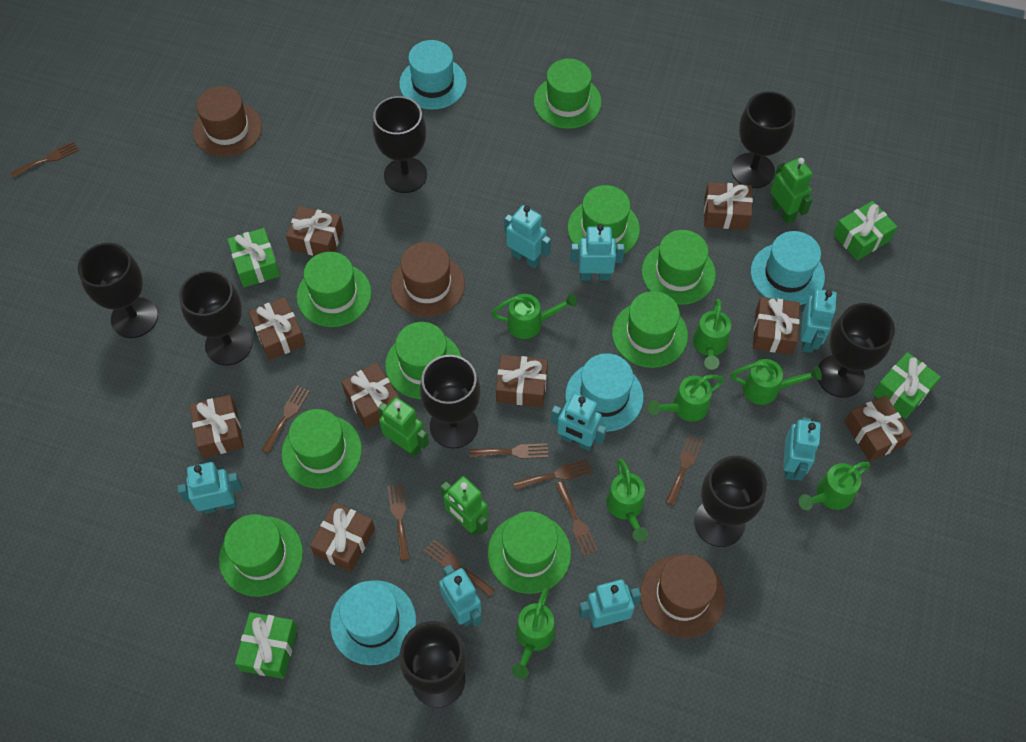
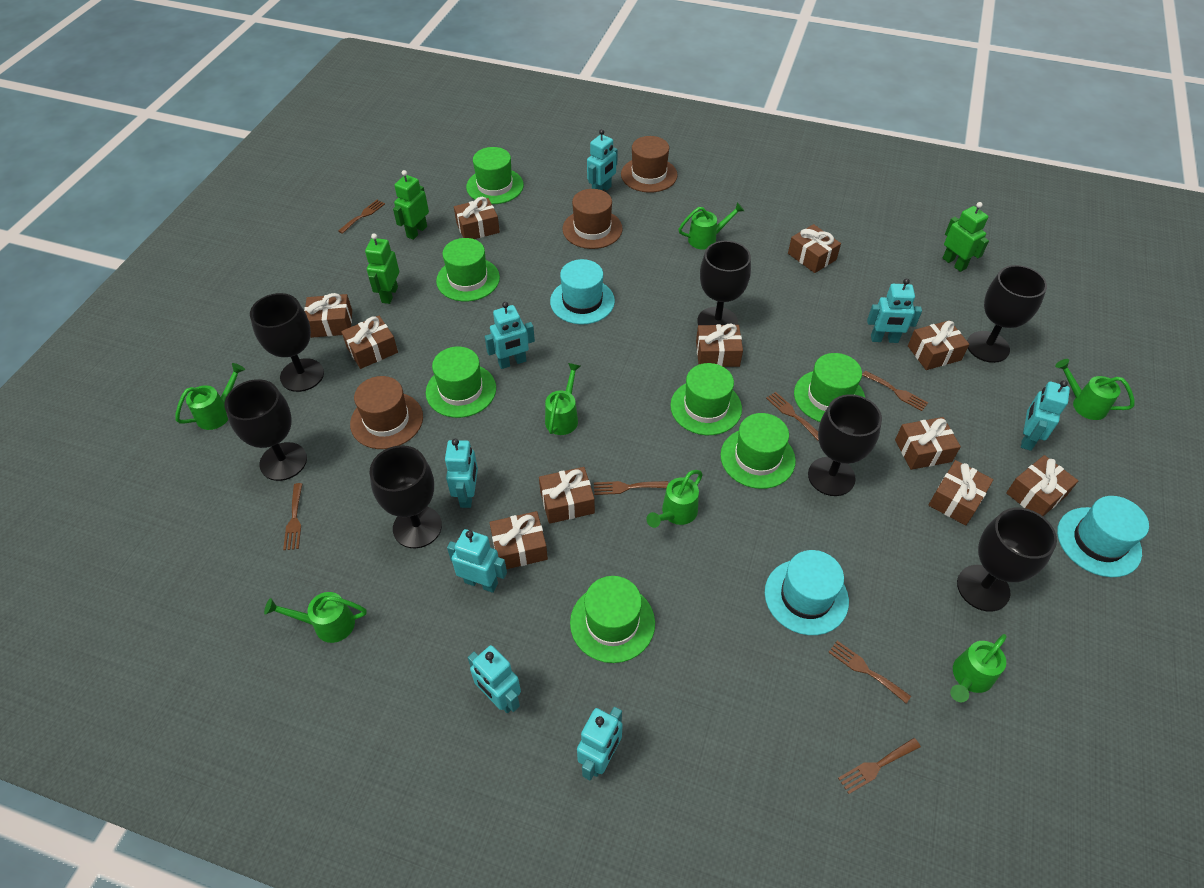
black goblet: [78,243,158,338] [179,270,253,365] [373,96,427,193] [399,621,467,708] [420,355,480,448] [694,456,767,547] [731,91,795,188] [817,303,895,398] = 8 -> [225,379,307,481] [250,293,324,392] [370,445,442,548] [697,241,751,325] [808,394,882,496] [957,508,1057,612] [967,265,1047,363] = 7
brown fork: [11,141,79,178] [262,386,310,453] [388,484,410,561] [424,539,495,597] [470,443,548,459] [513,459,592,490] [555,481,598,556] [665,435,703,506] = 8 -> [283,483,302,550] [338,200,385,234] [594,481,669,495] [766,392,819,440] [828,641,911,704] [838,738,921,794] [862,371,928,411] = 7
brown gift: [190,395,244,458] [248,297,306,360] [286,206,343,256] [310,502,375,572] [341,362,400,429] [496,355,548,407] [704,182,753,230] [753,297,800,354] [844,396,912,461] = 9 -> [304,293,352,338] [341,316,398,369] [454,197,500,239] [489,511,548,569] [539,467,595,524] [696,324,743,367] [788,224,841,273] [895,417,961,470] [908,320,969,370] [929,460,993,525] [1006,455,1078,516] = 11
green gift: [227,228,280,287] [235,612,298,679] [833,201,897,260] [873,352,941,419] = 4 -> none = 0
green hat: [219,514,303,597] [282,409,362,489] [297,252,371,327] [385,322,461,399] [488,511,571,594] [534,59,602,129] [568,185,640,254] [612,291,688,368] [642,230,716,305] = 9 -> [426,347,496,418] [436,238,500,302] [466,147,524,204] [570,576,655,663] [670,363,742,435] [720,413,796,489] [794,353,865,422] = 7
turquoise hat: [330,580,416,665] [399,40,467,110] [565,353,643,432] [751,231,825,305] = 4 -> [550,259,615,324] [765,550,849,635] [1057,496,1149,577] = 3

